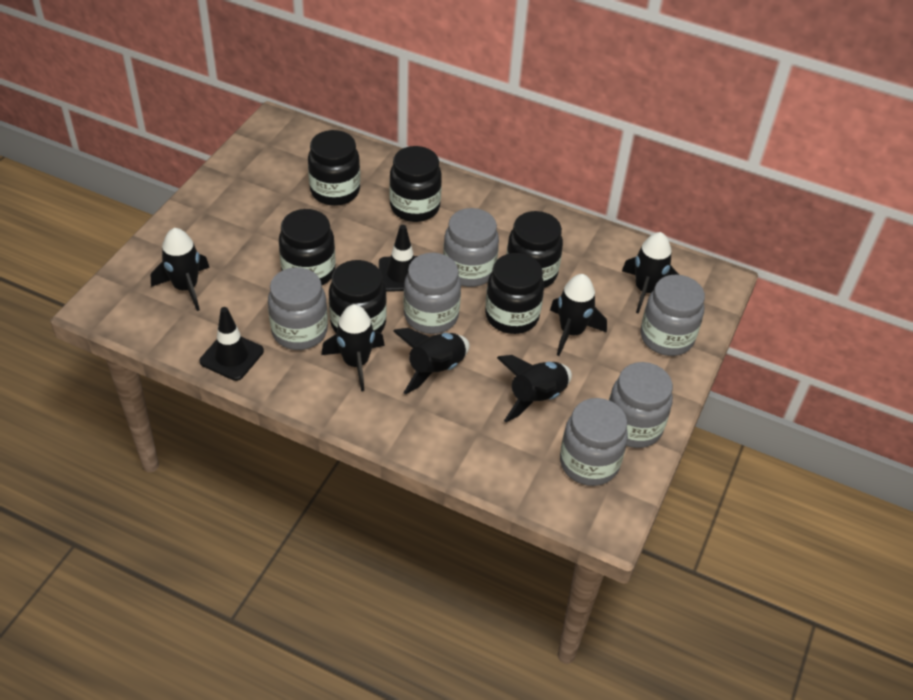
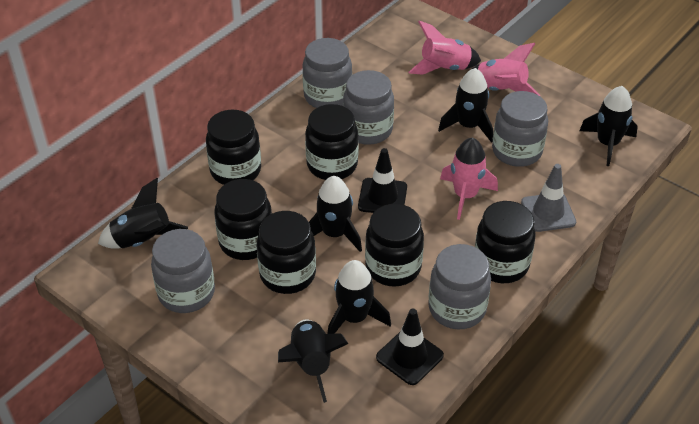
grey jar: [268,267,328,350] [404,253,461,334] [443,208,499,287] [560,398,628,486] [609,362,673,448] [640,275,705,356] = 6 -> [151,229,215,313] [302,38,352,108] [343,70,394,145] [428,244,491,329] [492,91,548,167] = 5
grey traffic cone: none = 0 -> [521,164,576,232] = 1
pink rocket: none = 0 -> [409,20,481,75] [440,137,498,220] [472,43,541,96] = 3

